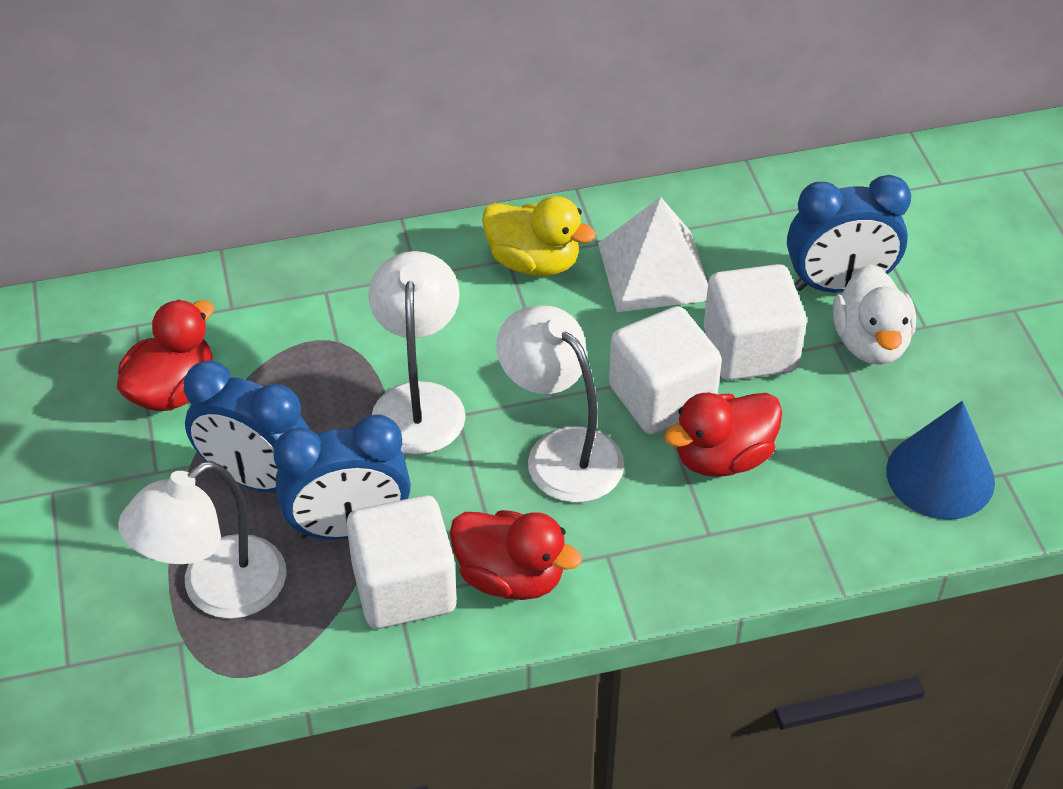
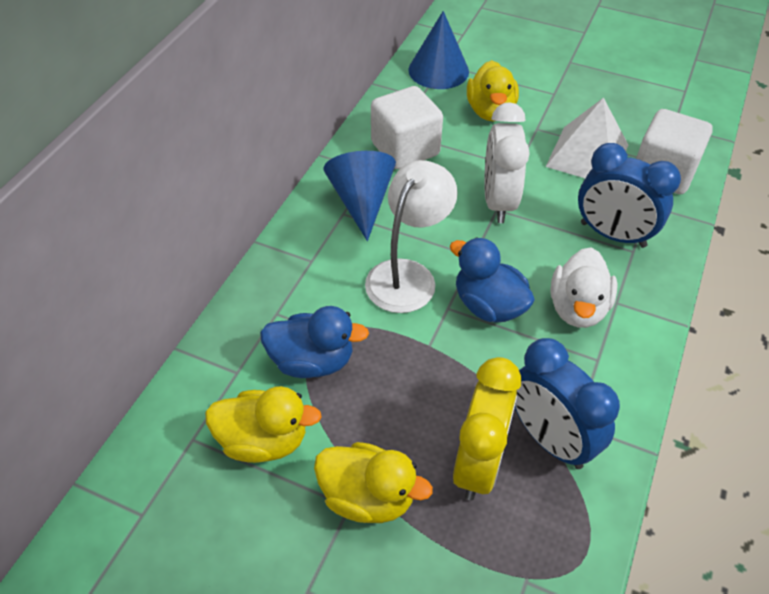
blue clock: [184,361,310,492] [273,414,411,539] [787,175,911,292] = 3 -> [515,338,620,469] [578,143,681,248] = 2
blue cone: [886,401,995,520] = 1 -> [323,151,396,241] [408,11,469,89] = 2
blue duck: none = 0 -> [260,306,369,378] [450,237,535,323] = 2
red duck: [117,300,214,411] [450,510,582,600] [664,393,782,477] = 3 -> none = 0
white clock: none = 0 -> [484,102,530,223] = 1
white cube: [346,495,457,629] [609,306,722,435] [704,264,807,380] = 3 -> [371,86,443,169] [636,109,713,194] = 2
white lamp: [118,461,286,619] [368,251,466,455] [496,305,624,503] = 3 -> [365,160,458,313] = 1
yellow clock: none = 0 -> [453,357,521,501] = 1
yellow duck: [482,196,596,276] = 1 -> [205,386,322,463] [314,442,433,523] [467,60,519,121] = 3

